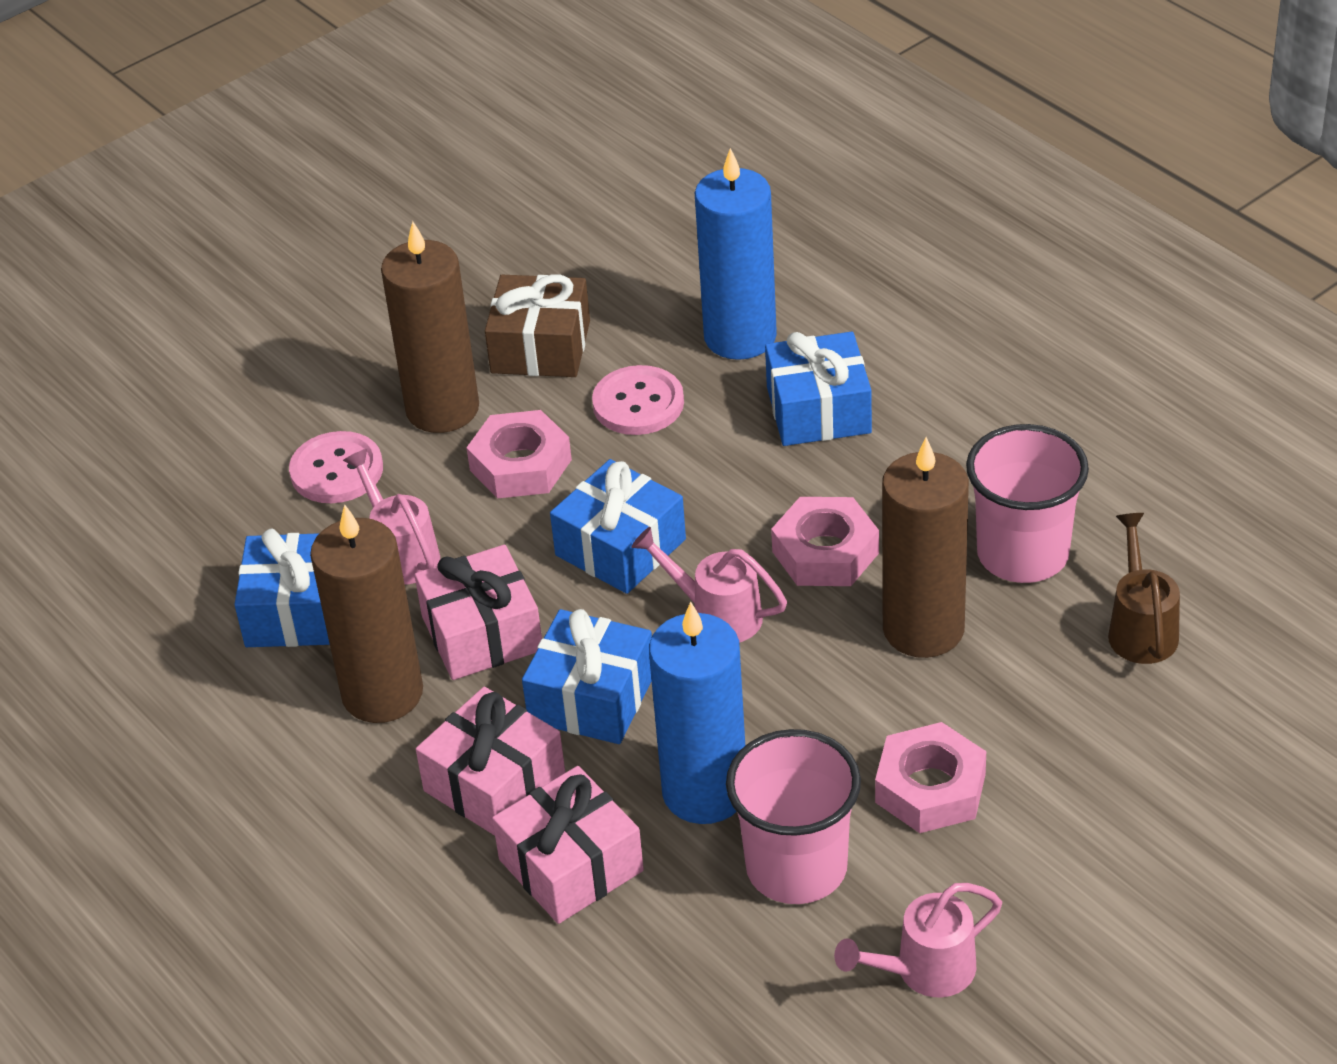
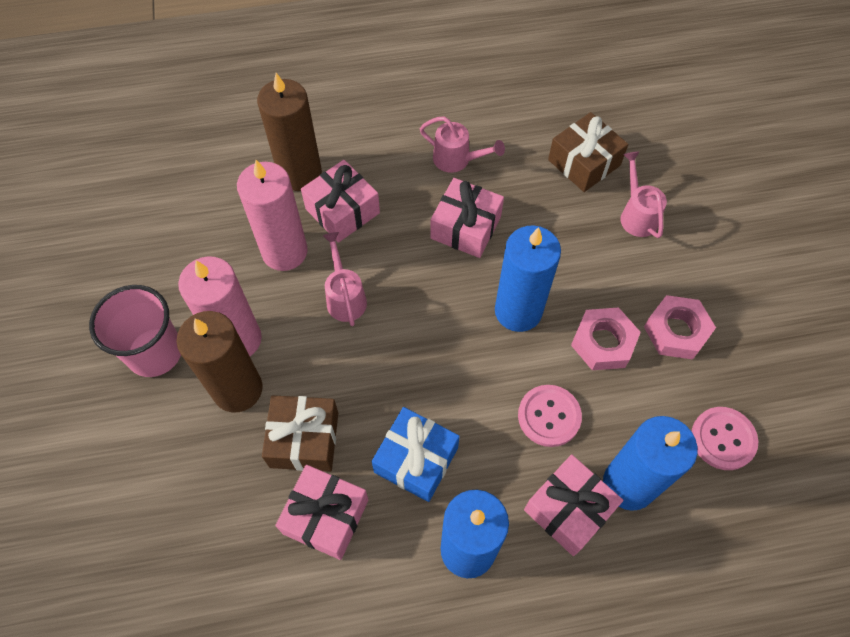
blue candle: [649,602,745,824] [695,148,777,360] = 2 -> [441,490,509,578] [495,225,561,332] [603,416,698,511] = 3
blue gift: [234,529,330,647] [522,609,652,744] [550,459,686,594] [765,332,872,446] = 4 -> [372,407,460,502] = 1
brown candle: [310,504,423,723] [381,221,479,433] [882,437,969,658] = 3 -> [176,311,263,412] [257,73,322,191] = 2
brown gift: [485,274,590,377] = 1 -> [262,395,338,472] [548,112,628,192] = 2
brown watering can: [1108,513,1180,664] = 1 -> none = 0
pink candle: none = 0 -> [178,256,262,356] [237,160,308,271] = 2
pink cup: [726,729,861,904] [966,424,1089,583] = 2 -> [89,285,181,377] = 1
pink gift: [415,545,542,680] [416,687,565,836] [492,766,644,924] = 3 -> [275,465,368,560] [301,160,380,243] [430,178,504,258] [524,454,623,556] = 4
pink nut: [466,410,572,498] [771,497,879,586] [875,722,986,833] = 3 -> [571,307,641,370] [644,295,716,360] = 2

